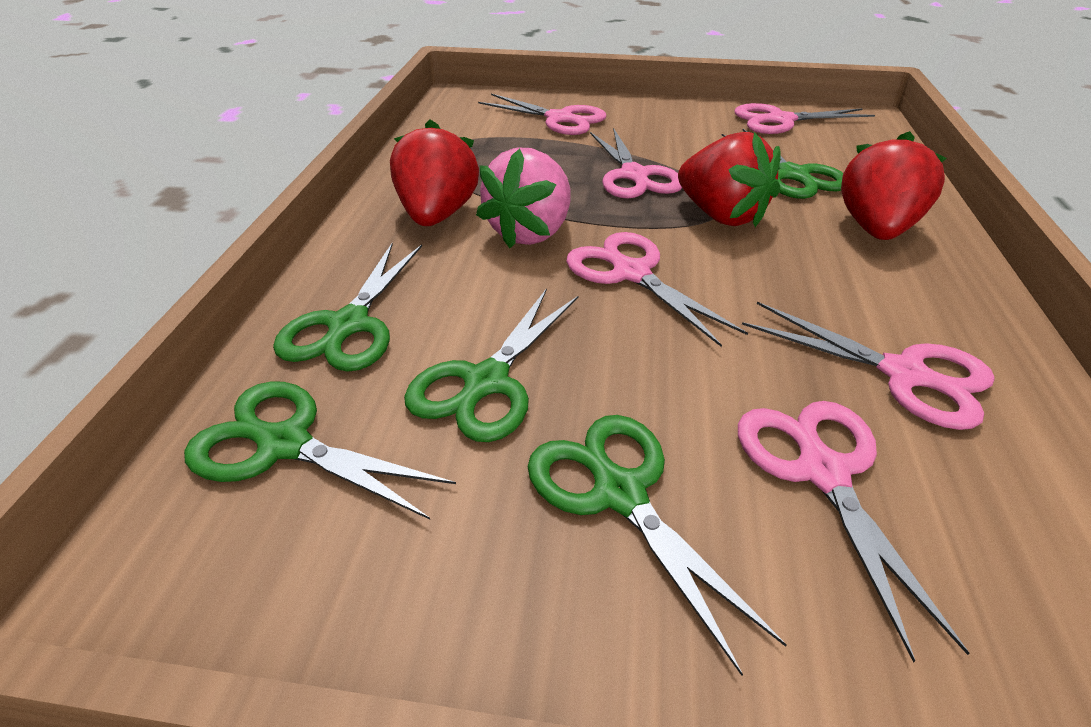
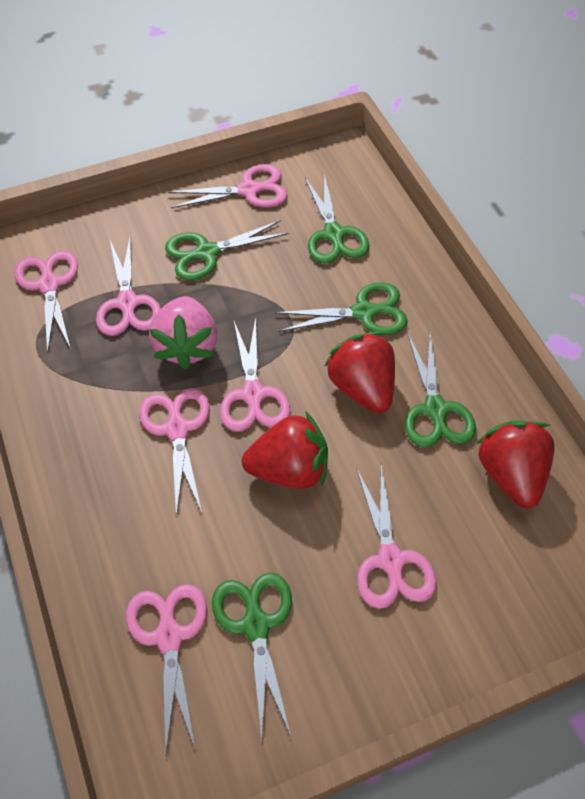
pink scissors: [478,93,606,135] [566,232,748,347] [590,128,682,199] [734,103,875,134] [738,401,969,663] [742,302,995,430] = 6 -> [15,250,78,353] [96,238,161,336] [126,584,207,754] [139,388,210,517] [168,164,288,208] [220,318,290,432] [357,465,437,609] = 7

